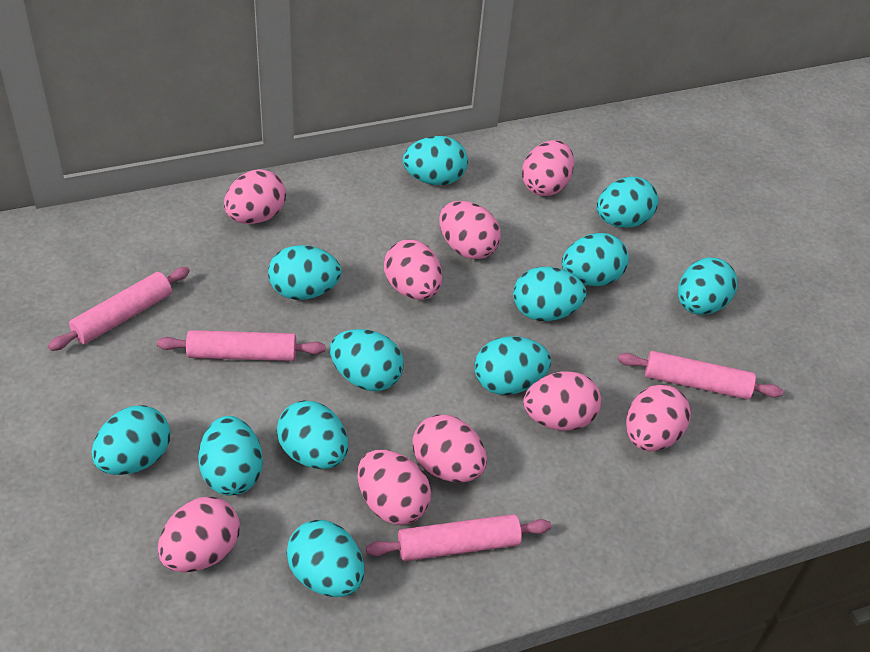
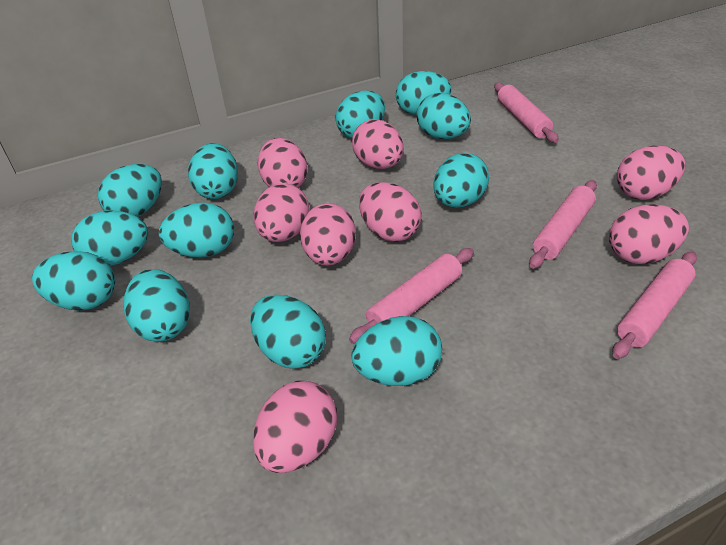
pink egg: [158,497,240,572] [224,169,286,224] [357,450,431,525] [384,239,442,300] [413,415,487,482] [439,201,501,260] [522,140,574,196] [523,371,601,431] [626,384,691,451] = 9 -> [253,381,337,473] [254,183,310,242] [258,138,307,188] [300,203,356,266] [352,119,404,169] [359,182,421,242] [609,204,689,264] [617,145,685,200] = 8

